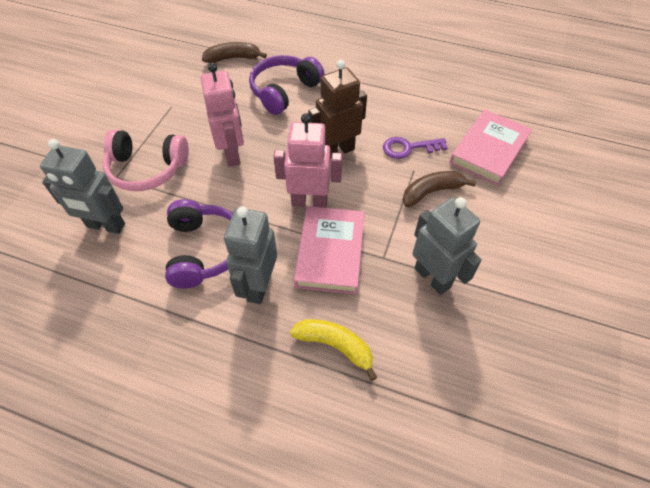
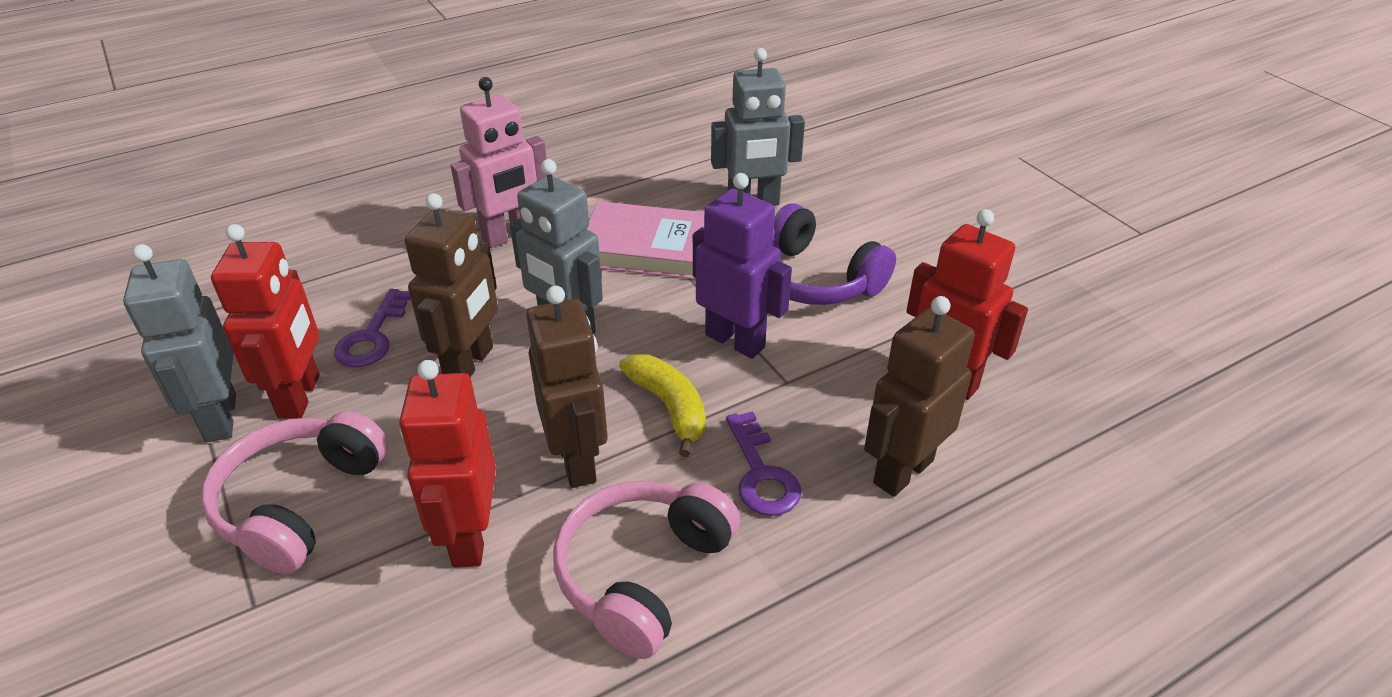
brown banana: [202,42,267,63] [402,171,476,207] = 2 -> none = 0
brown robot: [308,60,367,159] = 1 -> [405,193,498,377] [526,286,608,488] [864,296,975,497] = 3
pink book: [294,206,365,294] [450,110,532,186] = 2 -> [587,201,704,279] = 1
pink headphones: [103,130,189,191] = 1 -> [201,411,388,574] [553,481,740,659] = 2
pink robot: [201,63,244,167] [273,113,342,208] = 2 -> [450,77,547,248] = 1
purple headphones: [165,199,233,289] [249,55,324,115] = 2 -> [770,203,896,305] = 1
purple key: [383,137,447,159] = 1 -> [334,289,411,367] [726,411,802,516] = 2
purple robot: none = 0 -> [693,173,792,359] = 1
red robot: none = 0 -> [211,224,320,419] [399,360,496,567] [906,209,1028,400] = 3

